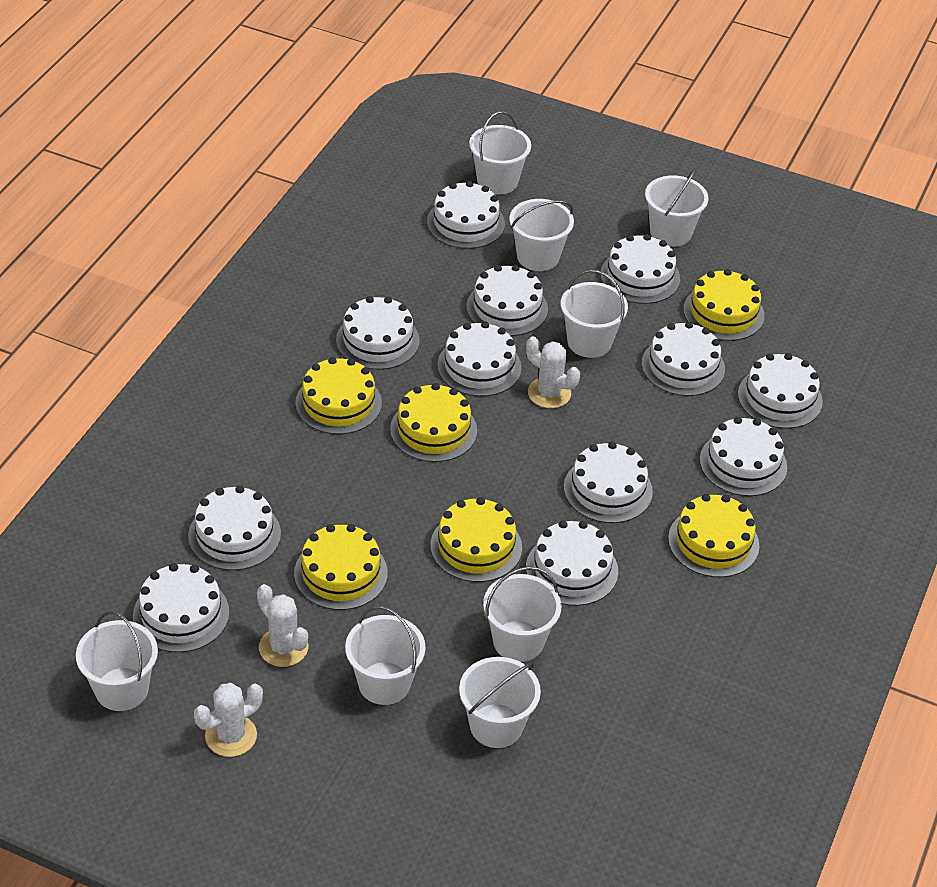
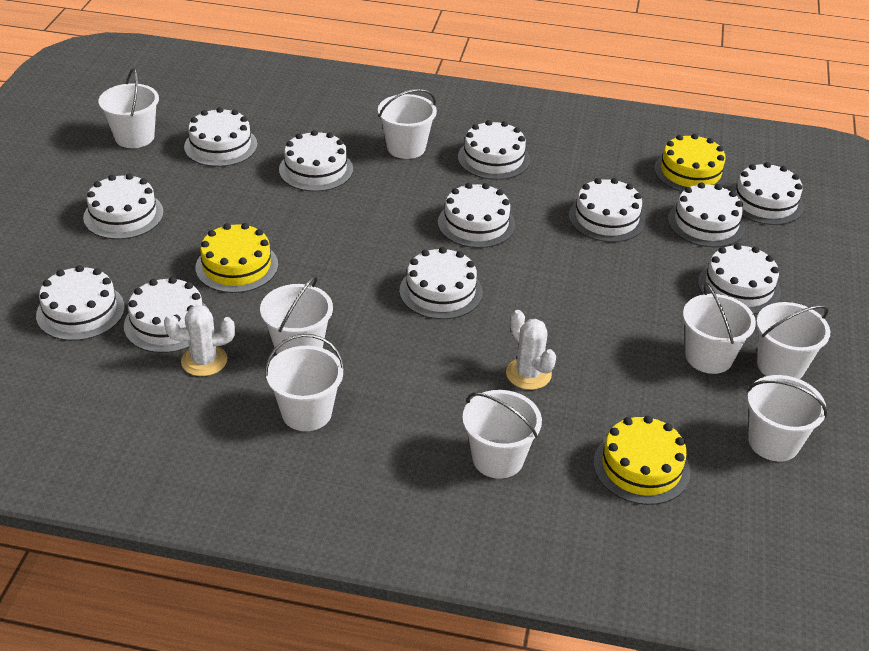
white cactus: [194,683,263,757] [257,584,308,667] [526,336,580,408] = 3 -> [164,305,235,376] [506,310,556,390] = 2
yellow cake: [294,524,388,610] [295,357,382,434] [390,383,477,462] [430,497,522,582] [668,494,759,577] [683,269,765,341] = 6 -> [196,223,278,293] [594,416,690,505] [654,134,728,192] = 3

